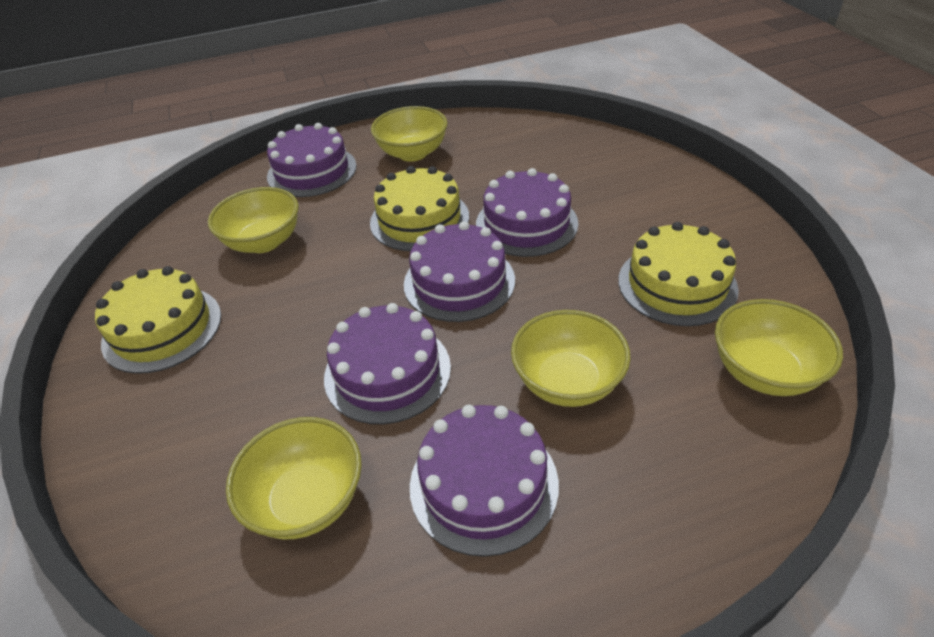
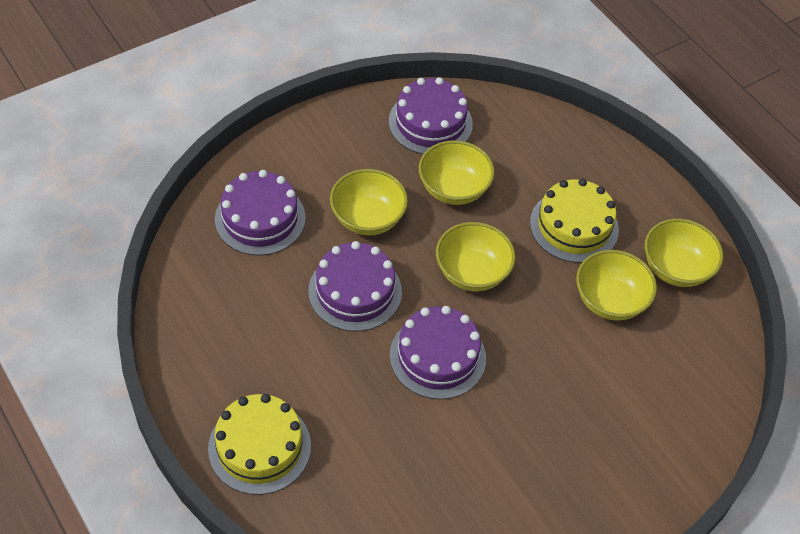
purple cake: [267,123,357,197] [324,303,451,424] [404,221,515,322] [410,405,559,557] [476,168,578,257] = 5 -> [215,170,306,256] [308,241,402,331] [389,77,473,154] [390,306,486,400] = 4
yellow cake: [95,266,221,374] [370,166,469,251] [618,222,739,326] = 3 -> [208,394,311,495] [530,178,619,263] = 2

